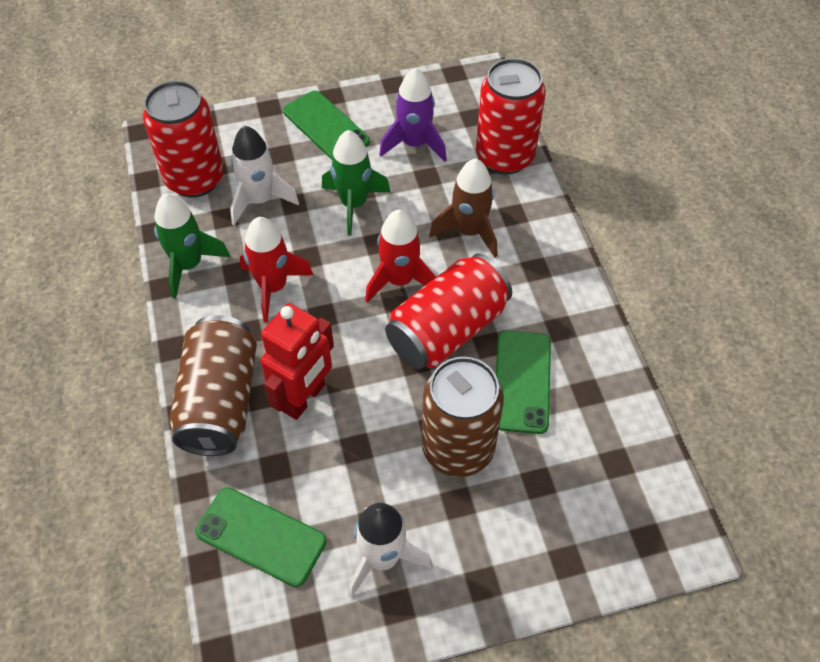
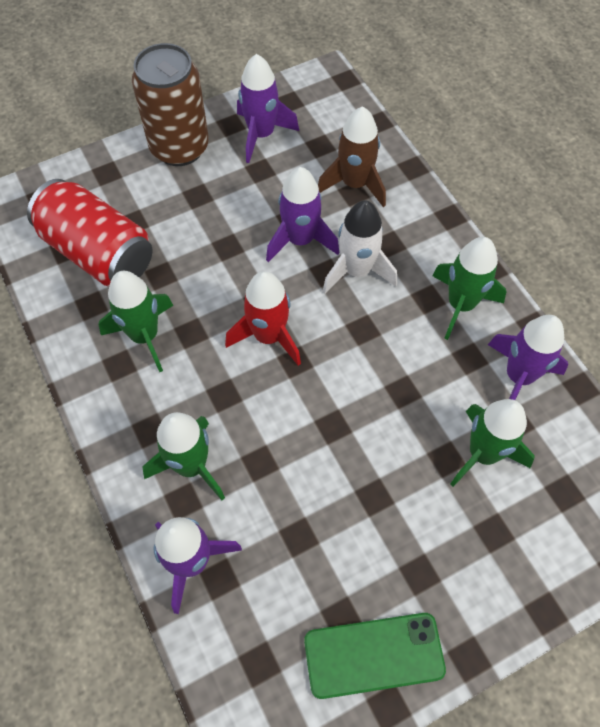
brown can: [169,315,257,456] [422,357,504,477] = 2 -> [132,43,209,166] = 1
green phone: [195,487,327,587] [283,91,370,160] [496,331,551,434] = 3 -> [304,613,446,699] = 1
green rocket: [154,193,230,299] [322,130,391,236] = 2 -> [98,271,173,372] [142,412,225,500] [432,237,507,340] [450,399,535,487] = 4
purple rocket: [379,68,447,162] = 1 -> [153,517,242,614] [237,54,299,163] [266,167,339,262] [488,315,568,400] = 4
red can: [143,80,224,198] [385,253,512,369] [476,58,546,175] = 3 -> [27,179,152,287] = 1
red robot: [260,303,334,420] = 1 -> none = 0
red rocket: [240,217,313,323] [365,210,436,303] = 2 -> [225,271,301,366] = 1
white rocket: [230,126,299,226] [348,503,433,598] = 2 -> [322,200,397,294] = 1

